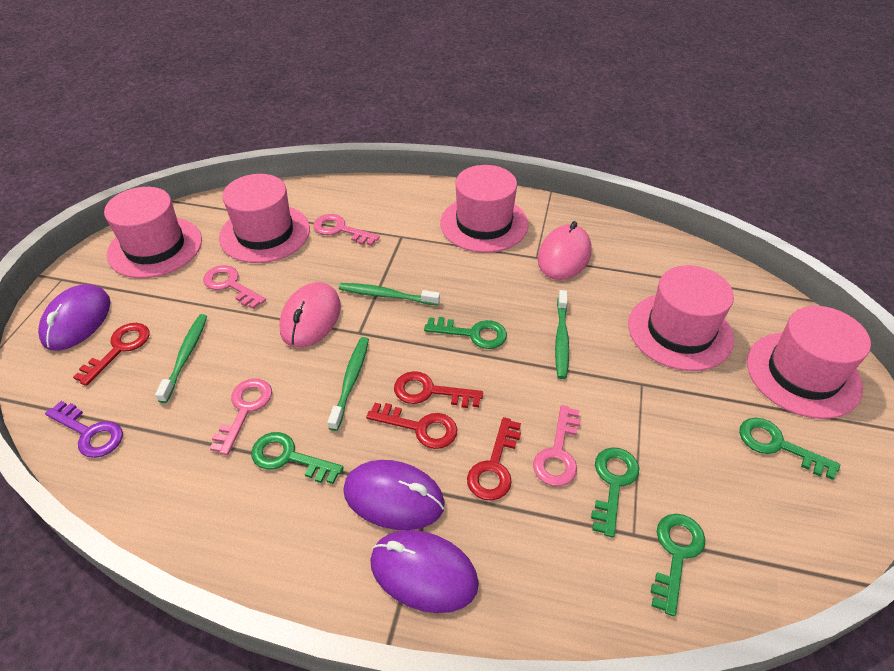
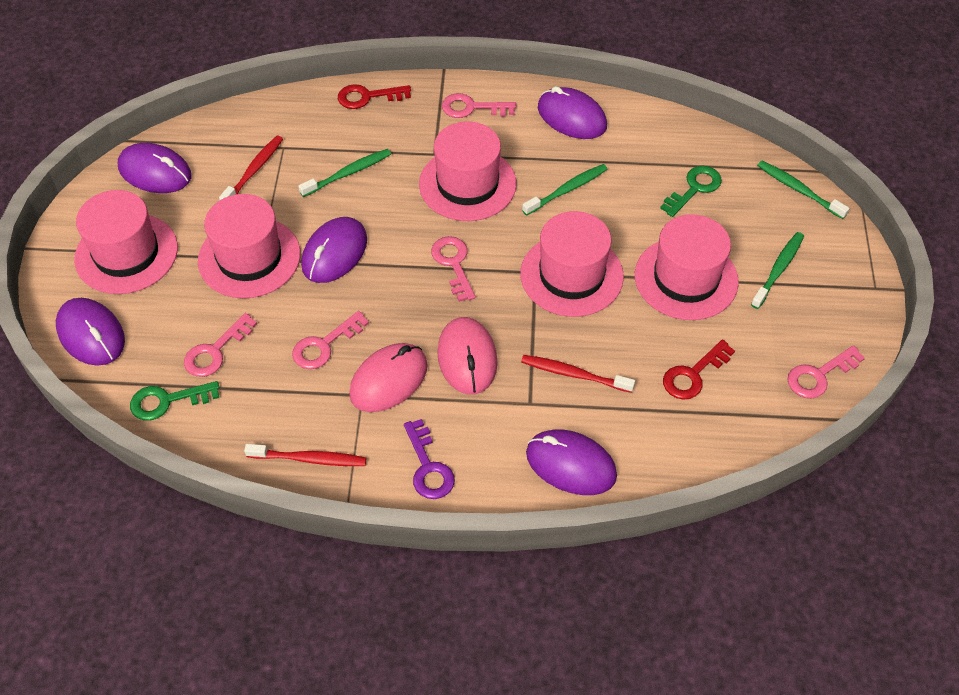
green key: [251,432,344,484] [424,317,507,349] [591,447,639,537] [651,514,705,617] [739,418,840,480] = 5 -> [130,381,219,421] [660,166,722,217] = 2
pink key: [203,265,266,309] [210,379,272,455] [313,214,380,246] [533,405,581,486] = 4 -> [184,313,257,377] [292,311,369,369] [431,236,476,302] [442,93,516,118] [787,345,865,398] = 5
purple mouse: [38,284,111,350] [343,460,445,530] [370,530,479,613] = 3 -> [56,298,125,366] [118,143,192,193] [301,217,367,283] [526,429,617,495] [538,86,607,139] = 5
red key: [73,323,149,386] [366,403,457,449] [394,371,483,408] [467,417,521,501] = 4 -> [338,84,411,109] [663,340,735,400] = 2
red toothbrush: none = 0 -> [219,135,283,200] [244,444,366,466] [521,355,635,393] = 3

